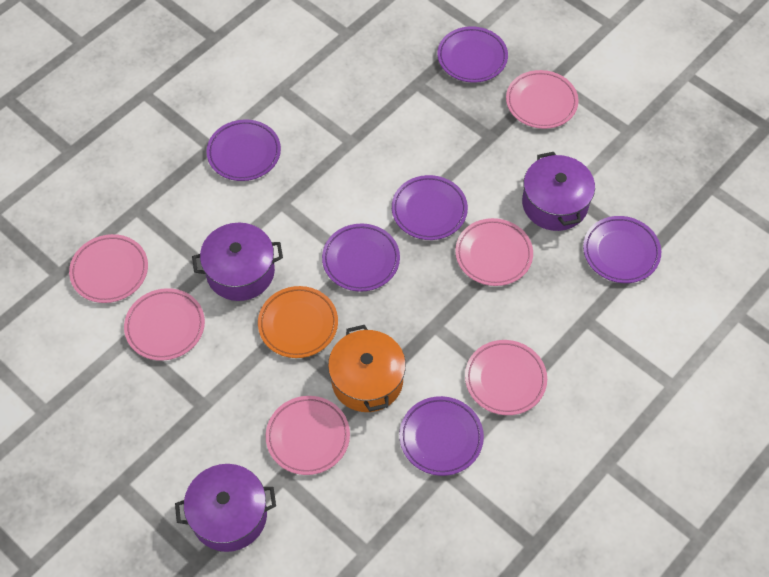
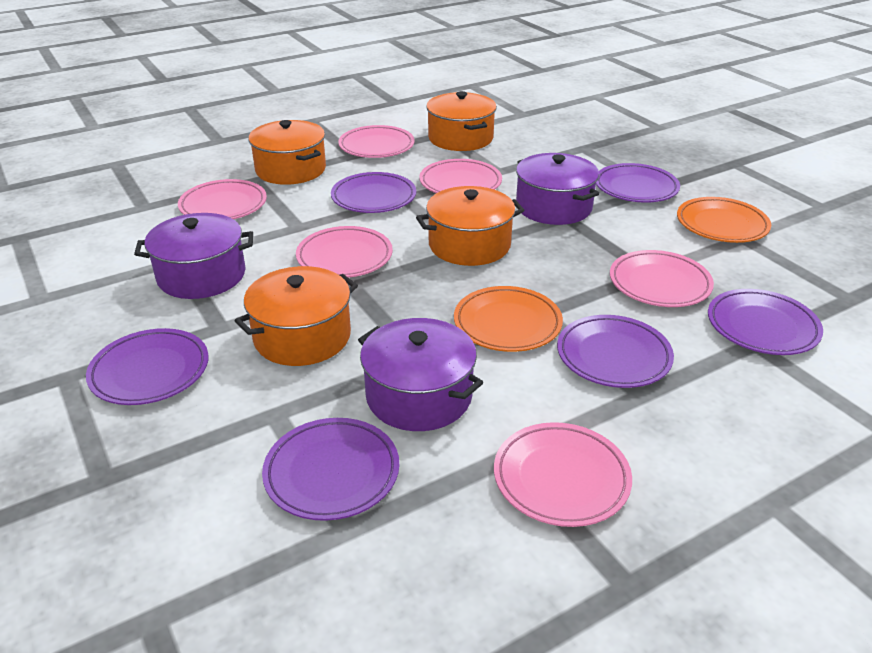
orange plate: [258,286,338,358] = 1 -> [454,286,563,352] [677,197,771,243] = 2
orange pot: [328,325,406,412] = 1 -> [235,266,358,366] [248,120,326,185] [416,186,524,266] [426,91,497,151] = 4

